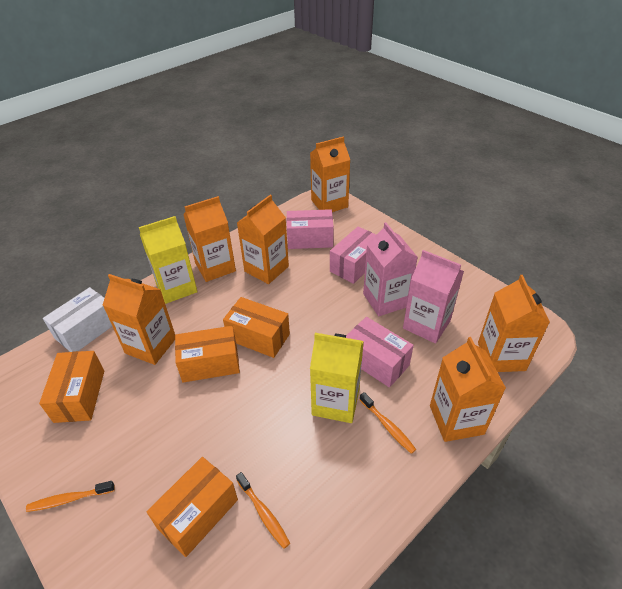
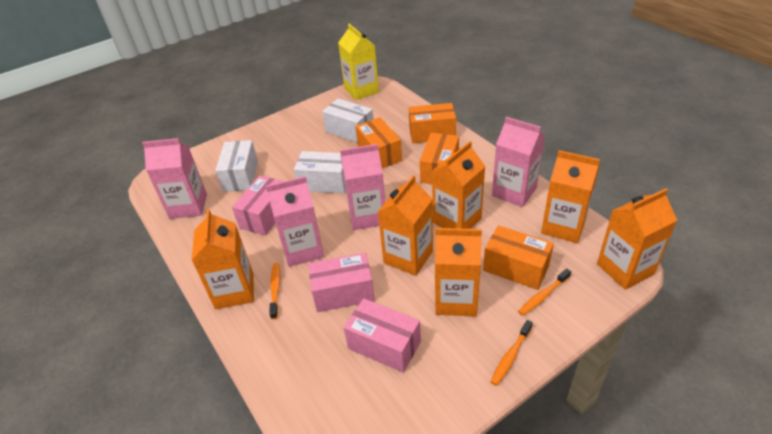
pink carton: [363,222,418,316] [403,250,464,344] = 2 -> [142,138,207,219] [266,176,324,267] [340,144,385,230] [492,117,545,207] = 4
white box: [43,287,112,352] = 1 -> [215,140,258,192] [294,151,346,194] [322,98,374,143] = 3
yellow carton: [139,216,198,304] [310,333,364,423] = 2 -> [338,24,379,100] = 1

